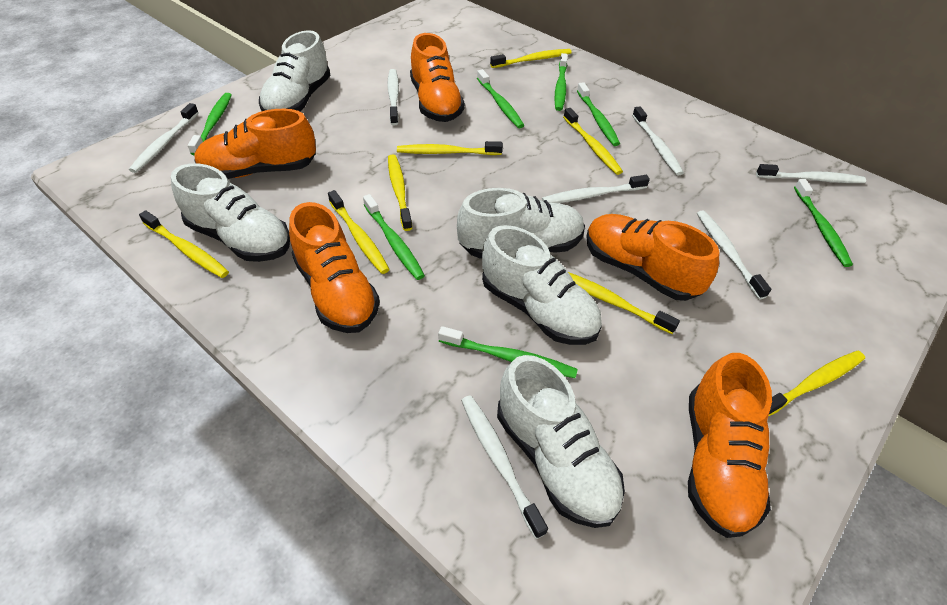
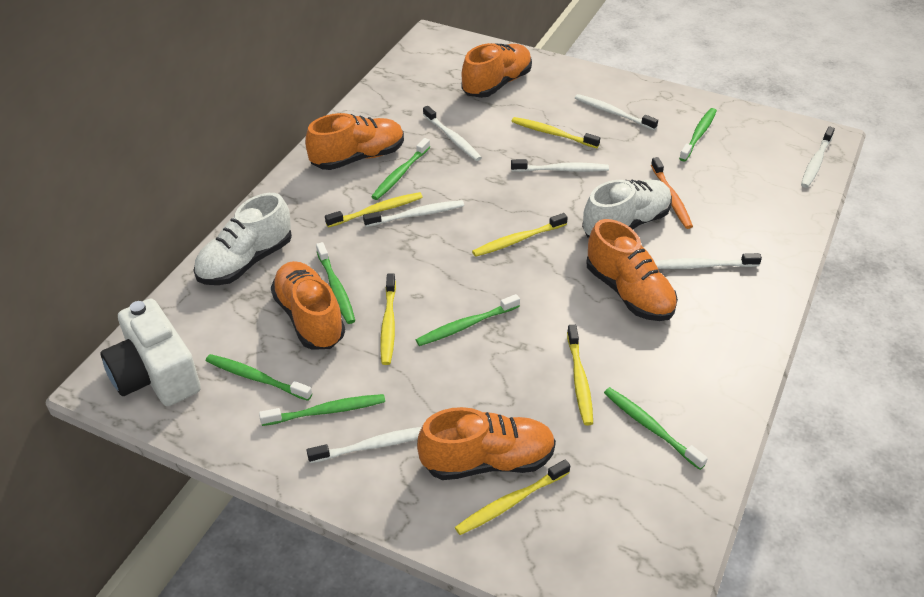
orange toothbrush: none = 0 -> [651,157,693,229] = 1
white camera: none = 0 -> [101,299,201,406] = 1
white shoe: [171,163,290,262] [259,30,330,111] [457,188,585,259] [482,225,602,345] [497,355,625,528] = 5 -> [194,193,292,285] [582,179,672,238] = 2
yellow toothbrush: [139,210,229,278] [328,190,390,274] [388,154,412,231] [397,141,503,155] [490,49,572,68] [563,108,623,175] [568,272,680,334] [769,351,865,416] = 8 -> [325,192,423,227] [380,273,396,365] [455,460,570,535] [472,213,568,257] [511,117,600,148] [567,325,593,425] = 6

